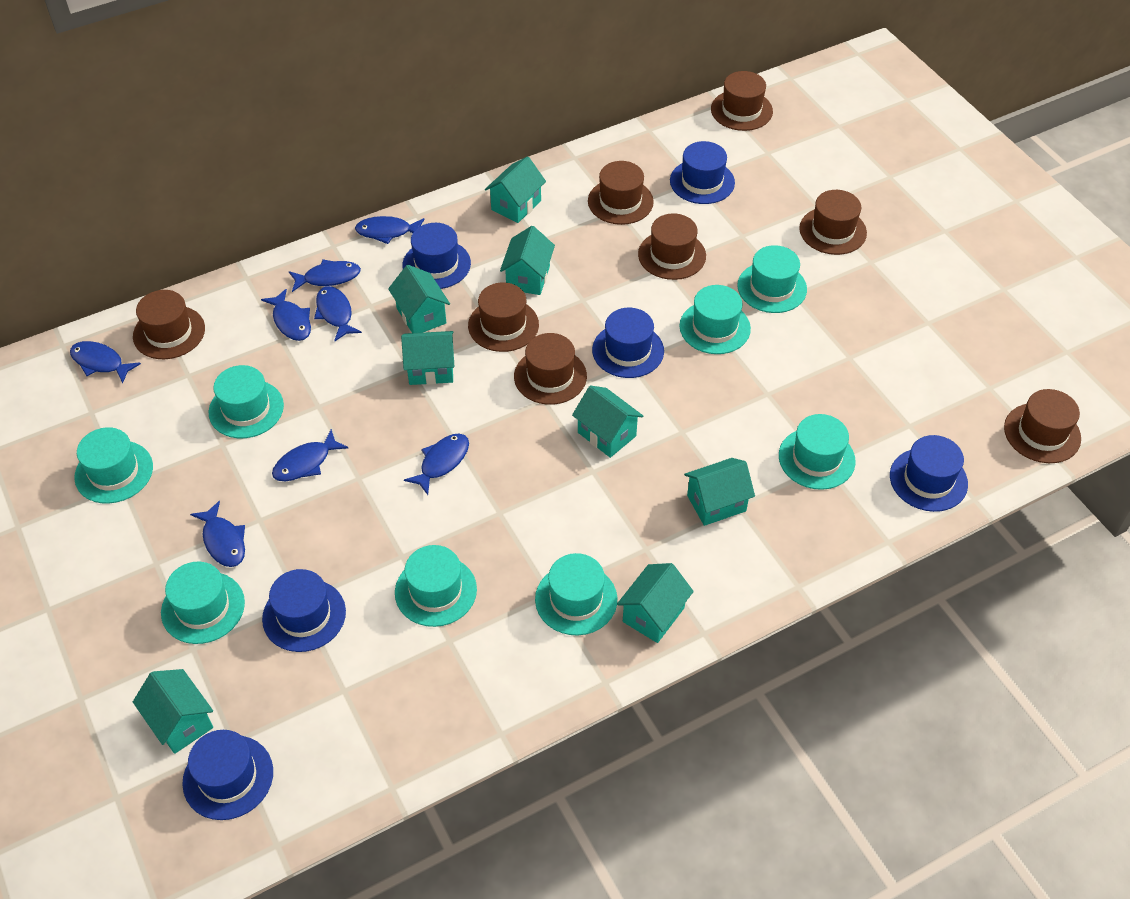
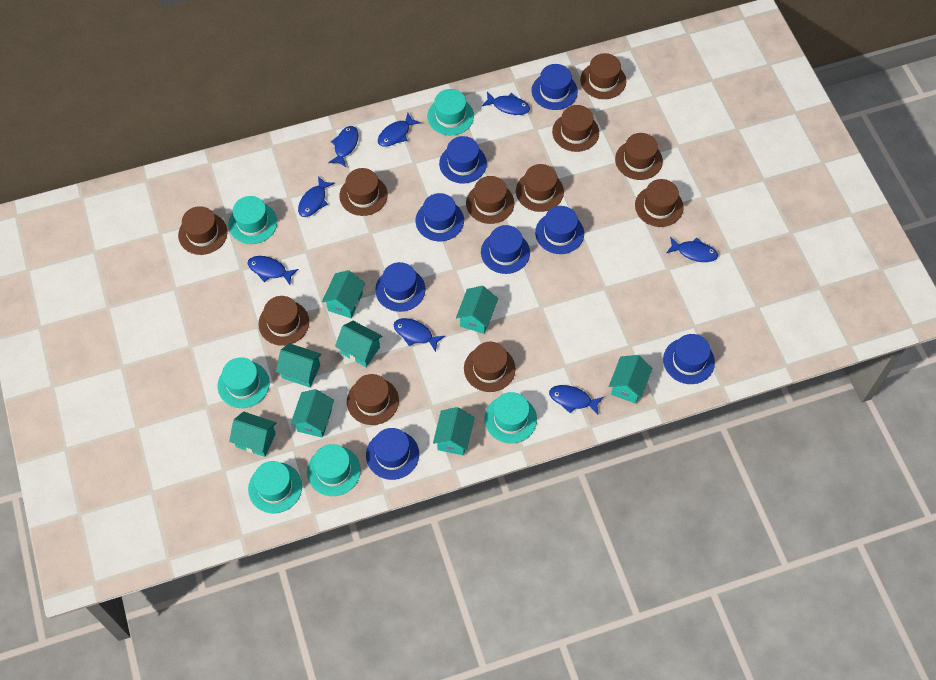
blue hat: [182,730,273,820] [262,569,346,652] [402,223,471,289] [592,308,664,378] [670,141,735,204] [890,435,968,512] = 6 -> [366,428,419,480] [375,262,426,312] [416,193,464,241] [439,136,487,184] [481,225,530,274] [532,64,578,110] [535,206,584,254] [663,334,715,384] = 8
brown hat: [133,290,205,359] [468,282,539,352] [514,333,587,405] [588,161,654,225] [638,213,706,280] [711,71,773,131] [799,190,867,255] [1004,389,1081,463] = 8 -> [178,206,227,255] [258,296,309,346] [339,168,388,216] [347,374,399,425] [464,342,515,392] [466,176,514,224] [516,164,564,212] [552,105,599,152] [580,53,626,99] [615,133,663,180] [635,179,683,227] = 11
turquoise hat: [74,427,153,504] [161,562,245,644] [209,365,284,438] [395,545,477,627] [535,553,617,635] [680,285,751,354] [737,245,807,313] [779,414,856,490] = 8 -> [217,357,270,408] [228,196,277,244] [248,461,302,513] [307,444,361,496] [427,89,474,136] [484,392,537,444] = 6

